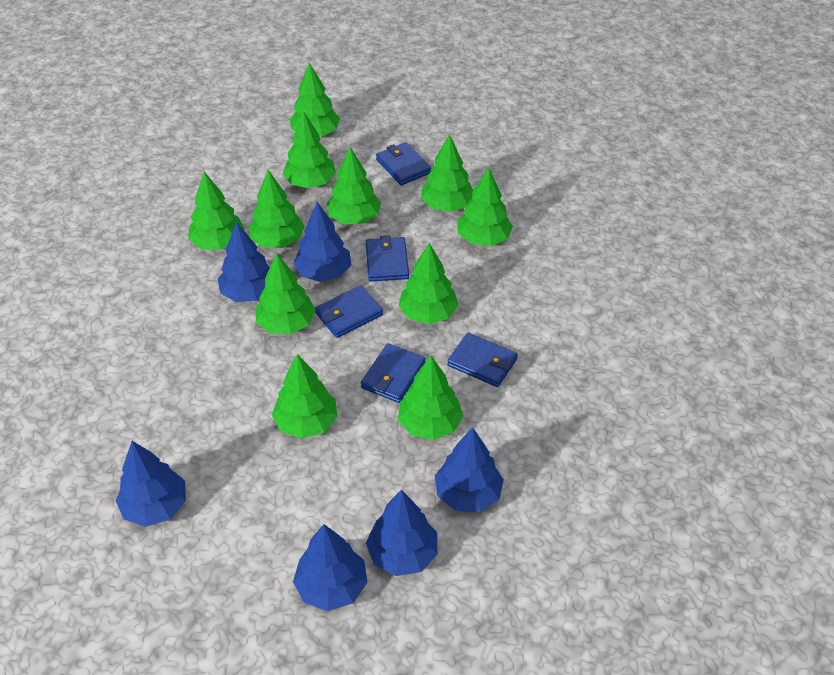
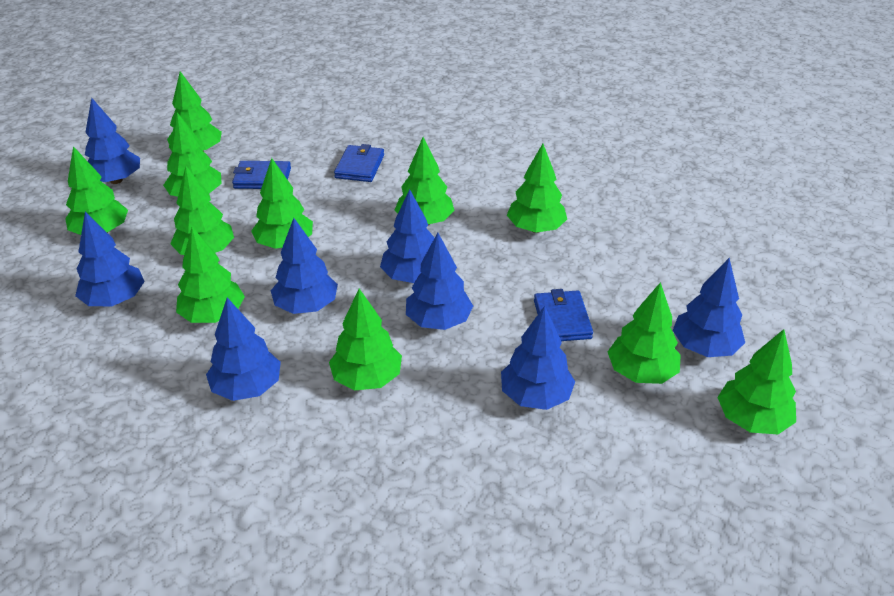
blue tree: [116,441,186,527] [218,222,270,302] [293,524,367,611] [294,202,351,282] [366,490,437,576] [435,428,504,512] = 6 -> [75,212,145,306] [85,98,140,184] [206,298,281,401] [271,218,338,314] [380,189,435,283] [406,233,473,330] [501,306,575,410] [673,258,745,357] = 8
blue wallet: [315,285,383,338] [361,343,425,403] [366,235,409,282] [376,142,432,185] [447,332,518,387] = 5 -> [232,161,291,189] [334,144,384,182] [534,289,593,341] = 3

